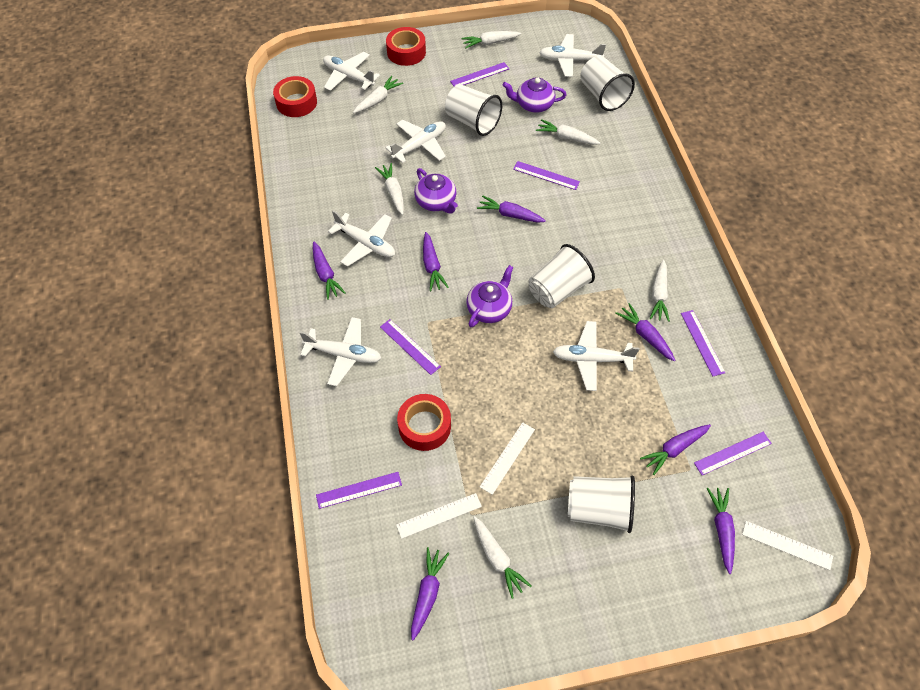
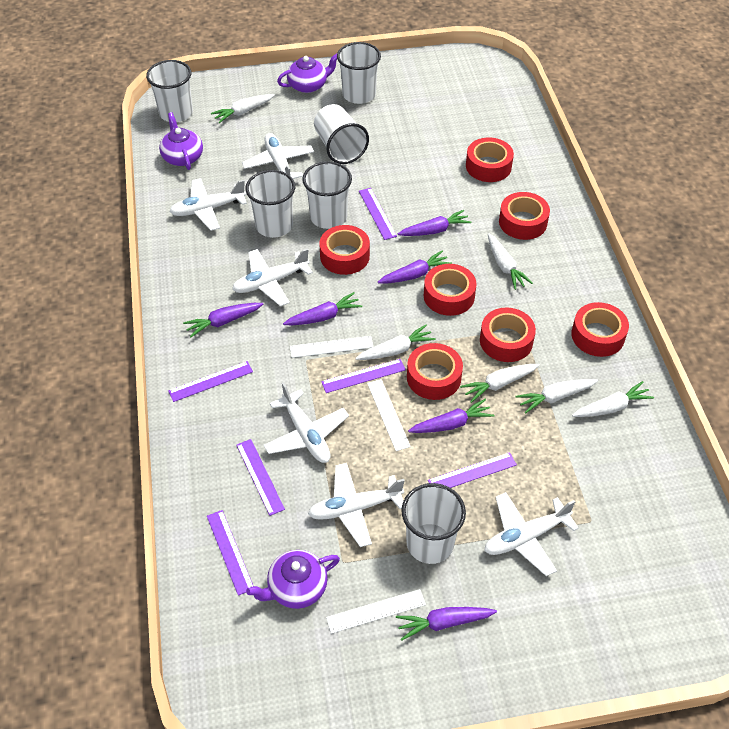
purple carrot: [313,242,345,300] [411,547,450,641] [423,232,449,291] [477,196,546,223] [615,303,676,361] [640,424,711,475] [707,488,735,574] = 7 -> [183,303,263,338] [283,292,362,325] [377,251,452,284] [396,607,497,641] [398,210,472,236] [408,399,495,433] = 6
red tape: [273,76,317,117] [386,27,426,66] [397,394,451,451] = 3 -> [319,225,370,275] [407,343,463,400] [424,264,476,316] [466,137,514,182] [480,308,536,362] [499,192,550,240] [571,302,629,357] = 7
white cup: [445,84,502,136] [529,244,595,308] [568,475,635,533] [580,56,635,111] = 4 -> [146,60,193,122] [246,170,295,238] [302,161,352,229] [314,104,369,164] [337,42,381,104] [401,483,466,564] = 6

